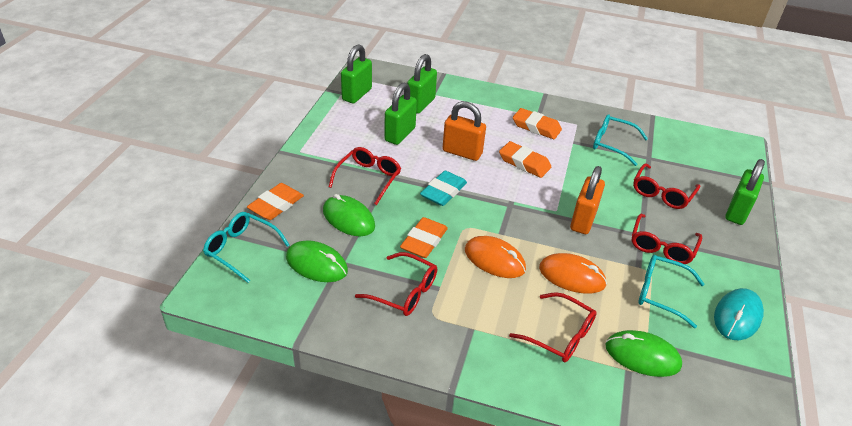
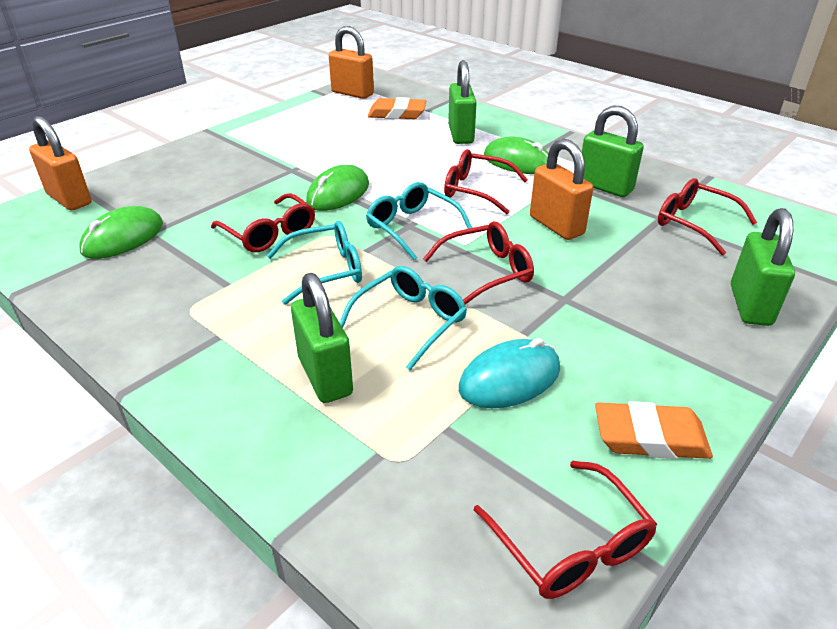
orange eraser: [247,183,304,220] [400,217,448,258] [499,141,551,178] [513,108,562,139] = 4 -> [368,97,426,119] [595,401,713,459] = 2
orange mouse: [465,236,526,278] [539,253,607,294] = 2 -> none = 0
orange padlock: [443,101,486,161] [570,166,605,234] = 2 -> [29,116,91,211] [329,26,374,99] [530,139,593,240] = 3
turquoise eraser: [420,171,467,206] = 1 -> none = 0

